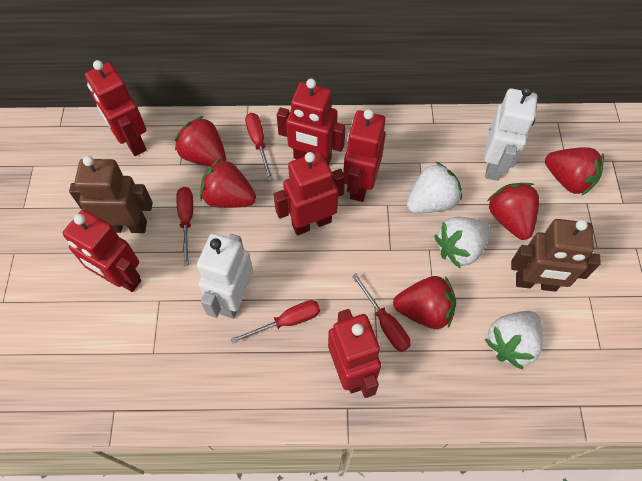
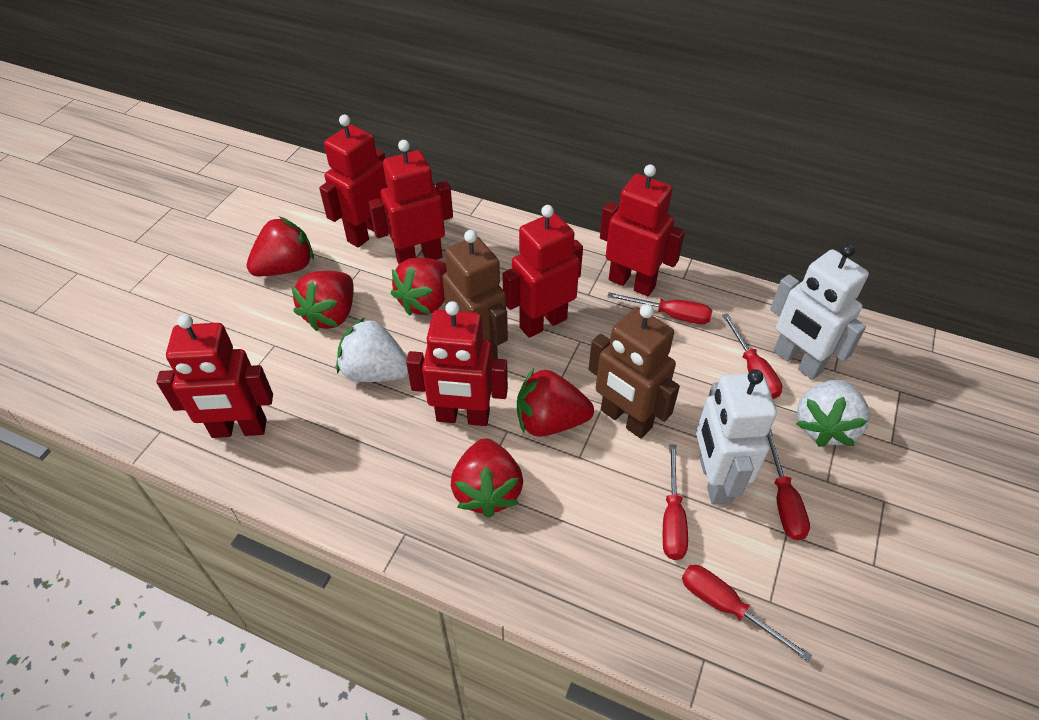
red screwdriver: [176,187,193,265] [231,300,320,343] [245,113,273,180] [352,274,410,352] = 4 -> [607,292,712,324] [663,444,688,560] [682,565,812,662] [722,313,782,399] [766,429,810,540] = 5
white strawberry: [407,162,462,213] [434,217,491,268] [485,311,543,369] = 3 -> [336,317,408,382] [796,379,870,447] = 2

